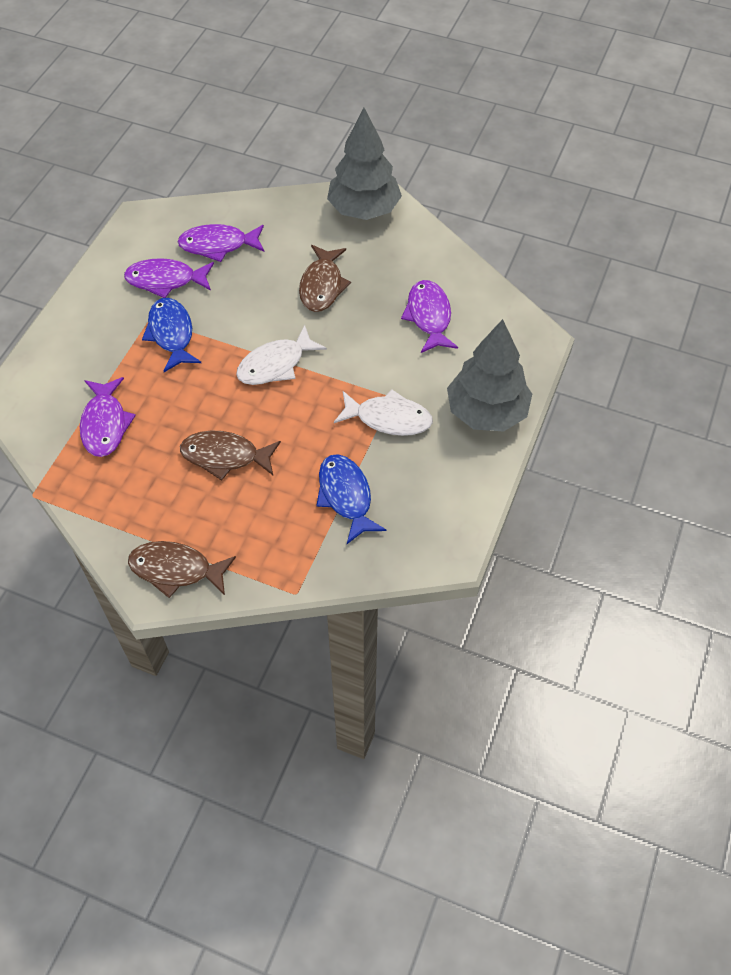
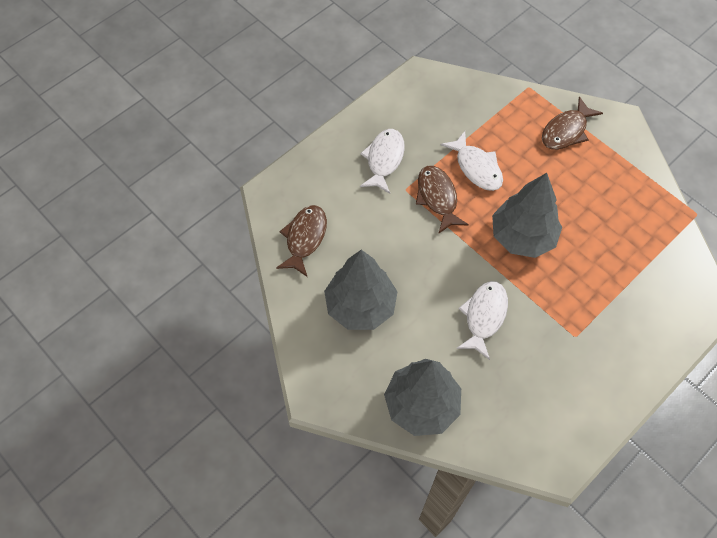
blue fish: [142,298,201,372] [316,454,387,544] = 2 -> none = 0
grey tree: [327,108,402,220] [447,319,532,432] = 2 -> [324,250,398,330] [384,359,461,436] [492,173,562,258] = 3
purple fish: [80,377,136,457] [124,258,214,298] [177,224,264,262] [401,280,458,353] = 4 -> none = 0
white fish: [236,325,327,385] [334,389,433,436] = 2 -> [360,129,405,194] [441,131,503,191] [456,281,508,360] = 3

